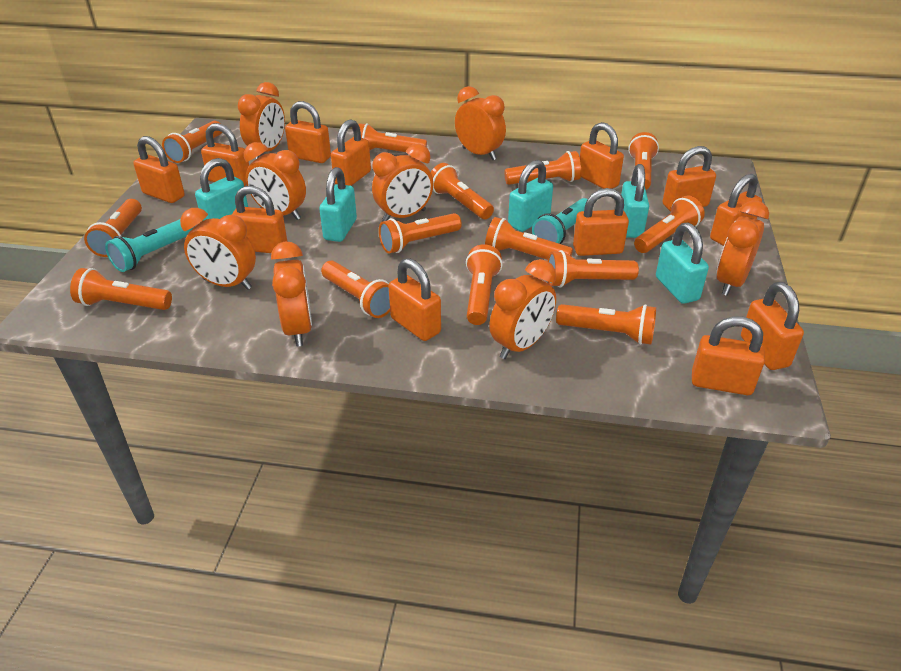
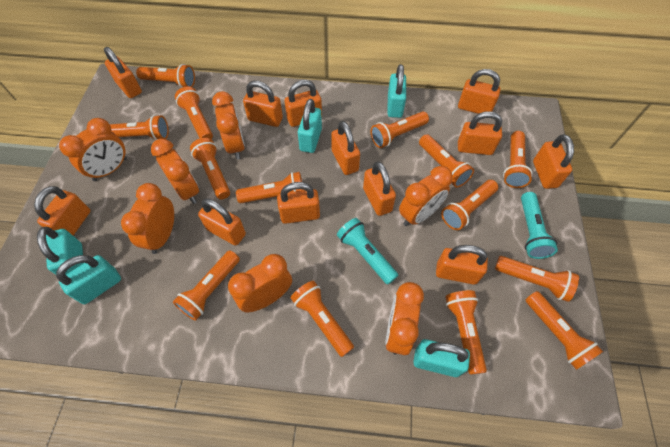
orange clock: [180,208,256,290] [238,82,285,159] [244,142,306,220] [271,242,312,346] [372,144,433,221] [455,86,506,160] [489,259,556,359] [716,200,769,296] = 8 -> [59,118,127,181] [121,183,174,254] [151,139,199,204] [212,91,245,160] [228,254,292,312] [385,282,424,355] [399,166,452,226] = 7

